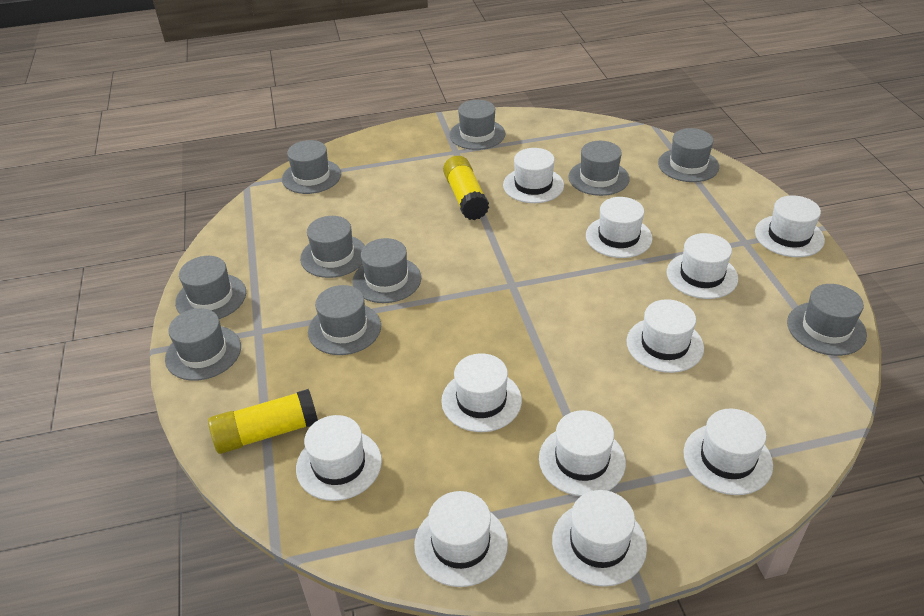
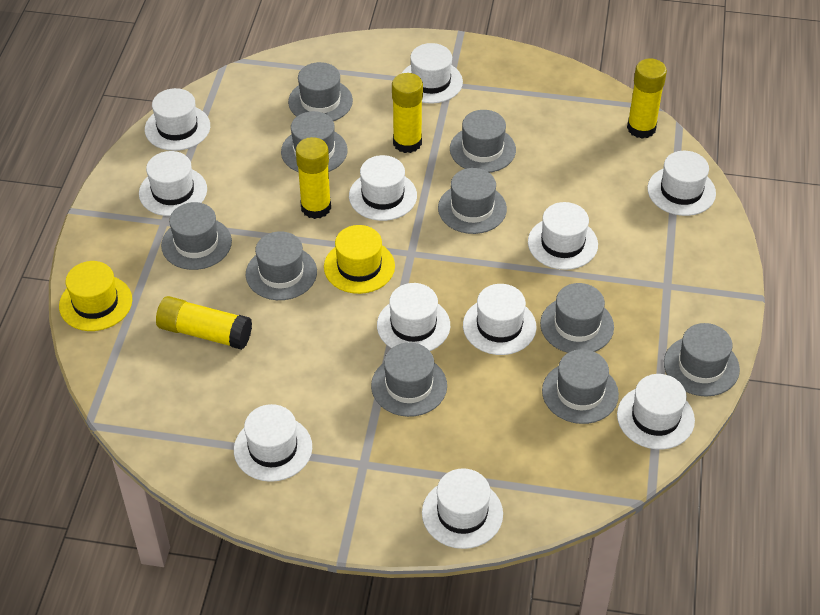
yellow glue stick: [208,389,318,454] [443,156,489,220] = 2 -> [156,296,252,350] [296,137,331,219] [392,73,423,153] [627,59,667,139] = 4
yellow hat: none = 0 -> [59,261,132,331] [324,225,395,294] = 2

